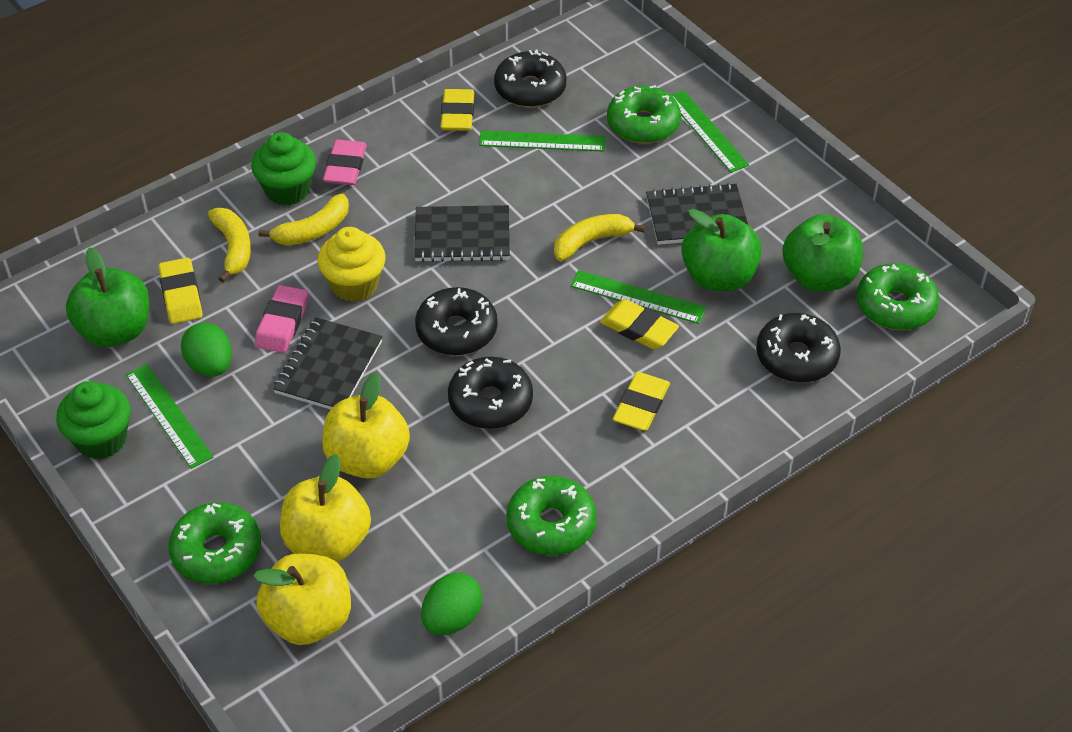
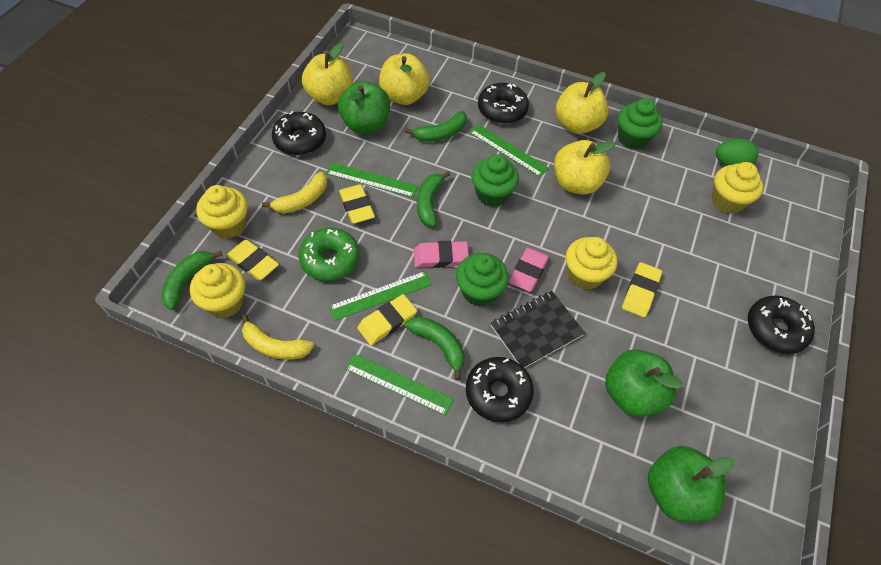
black notebook: [273,317,383,410] [414,205,510,262] [646,182,748,245] = 3 -> [491,291,585,368] = 1
green banana: none = 0 -> [161,251,223,310] [405,111,467,142] [405,316,465,380] [417,171,451,227] = 4
green cupcake: [56,381,131,459] [251,132,316,205] = 2 -> [456,253,509,307] [471,154,519,207] [618,98,663,150] = 3
green donut: [168,502,261,584] [506,476,597,555] [607,85,681,144] [857,263,939,330] = 4 -> [298,228,360,281] = 1
green egg: [181,322,232,377] [421,573,483,635] = 2 -> [716,139,759,166] = 1
yellow apple: [253,553,351,645] [280,454,371,562] [322,372,410,479] = 3 -> [302,42,353,105] [379,53,430,105] [554,140,616,194] [556,72,609,134] = 4
yellow banana: [208,208,251,283] [258,193,349,245] [554,214,646,261] = 3 -> [241,314,314,360] [262,172,327,213] = 2
yellow cupcake: [317,227,386,302] = 1 -> [190,263,245,318] [196,185,248,239] [566,237,617,290] [712,162,763,214] = 4

